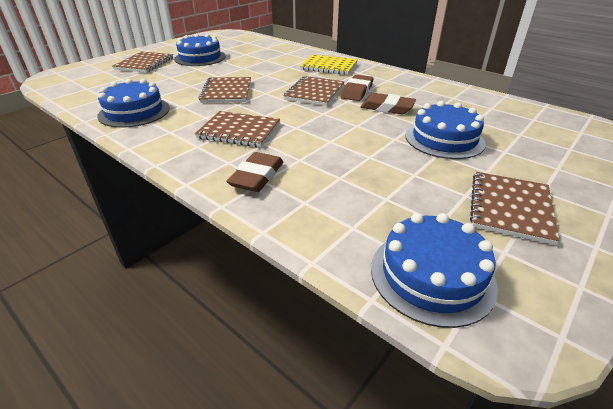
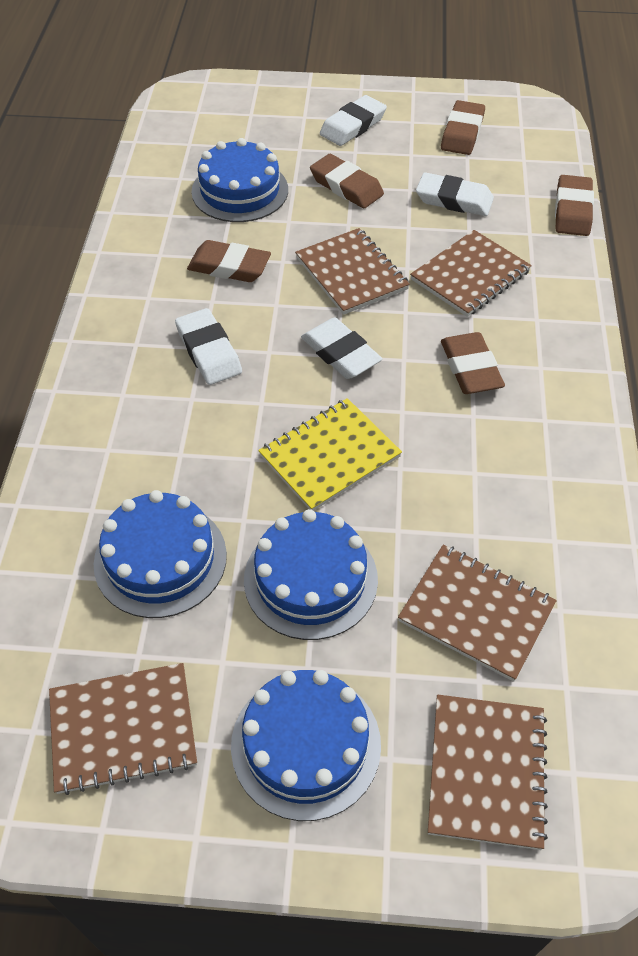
brown eraser: [226,152,284,192] [341,74,373,101] [360,93,416,115] = 3 -> [187,240,271,282] [310,154,384,208] [441,100,485,155] [441,332,505,394] [555,175,594,236] = 5
white eraser: none = 0 -> [175,308,242,385] [301,318,383,379] [320,95,387,146] [416,172,494,216] = 4

